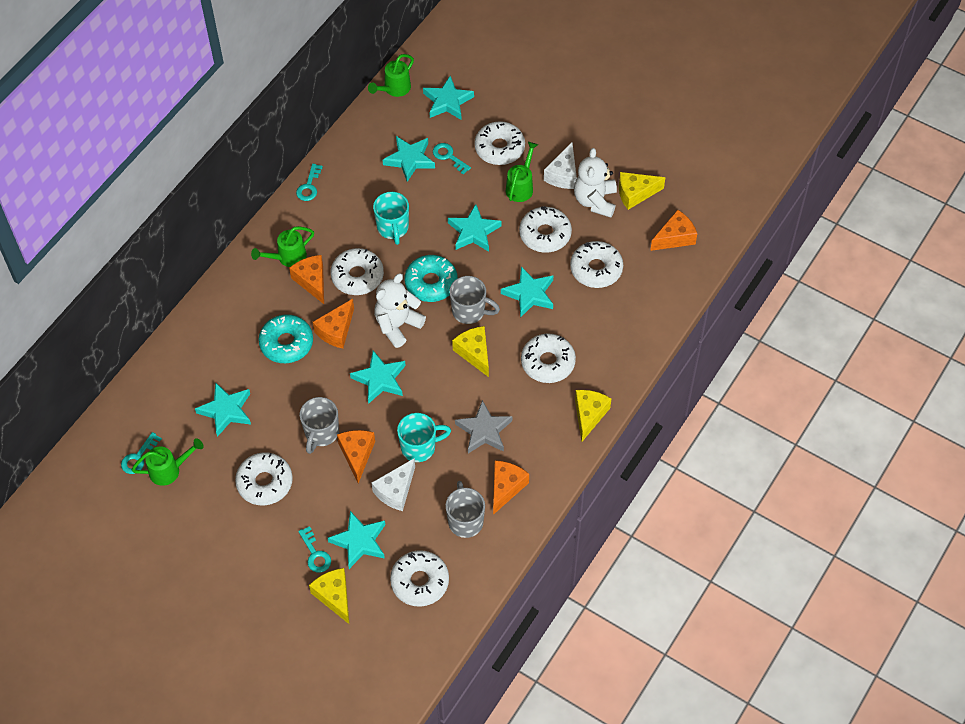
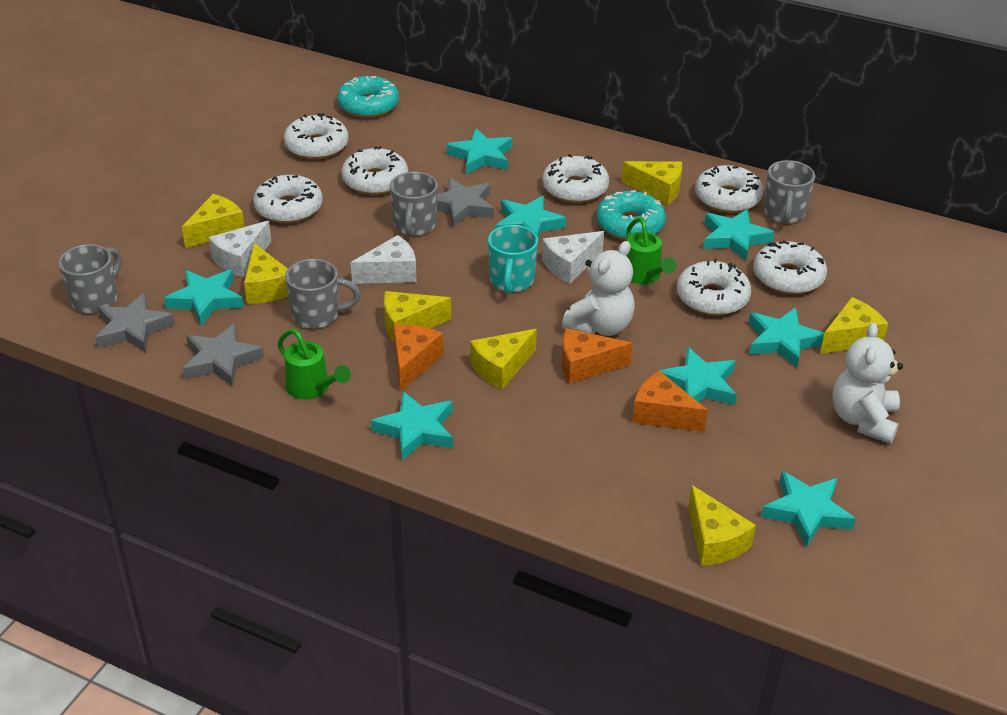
green watering can: [132,438,204,486] [251,226,314,267] [368,54,414,97] [506,142,538,202] = 4 -> [278,329,351,400] [627,217,677,284] = 2
grey mug: [300,397,339,454] [445,481,485,538] [449,276,500,324] = 3 -> [58,244,122,313] [285,259,361,329] [390,172,438,237] [764,160,815,224] = 4
grey star: [455,400,512,453] = 1 -> [95,293,175,353] [183,323,264,387] [437,178,494,228] = 3
orange cheese: [289,255,324,304] [313,299,354,348] [337,430,375,483] [493,460,529,515] [650,210,697,251] = 5 -> [393,324,443,392] [562,328,632,384] [632,371,708,432] = 3
turquoise key: [121,432,162,474] [296,164,323,201] [298,526,331,573] [433,143,471,174] = 4 -> none = 0
turquoise mug: [373,192,409,245] [397,413,451,462] = 2 -> [488,225,538,294] = 1
turquoise star: [195,382,251,437] [328,511,385,569] [350,351,406,404] [383,136,435,182] [423,76,474,120] [448,204,501,252] [501,266,553,318] = 7 -> [164,270,244,326] [371,391,453,460] [447,128,512,174] [496,196,566,240] [657,347,737,405] [703,209,774,261] [749,308,824,368] [761,471,856,548] = 8
white cheese: [372,458,415,511] [544,142,577,189] = 2 -> [209,221,272,277] [351,235,417,284] [542,231,604,284] = 3
yellow cheese: [309,568,349,624] [452,326,489,377] [575,390,612,442] [619,172,666,210] = 4 -> [182,194,245,248] [244,243,288,304] [384,291,451,342] [470,329,537,390] [622,161,682,205] [688,485,756,566] [820,297,888,354] = 7

